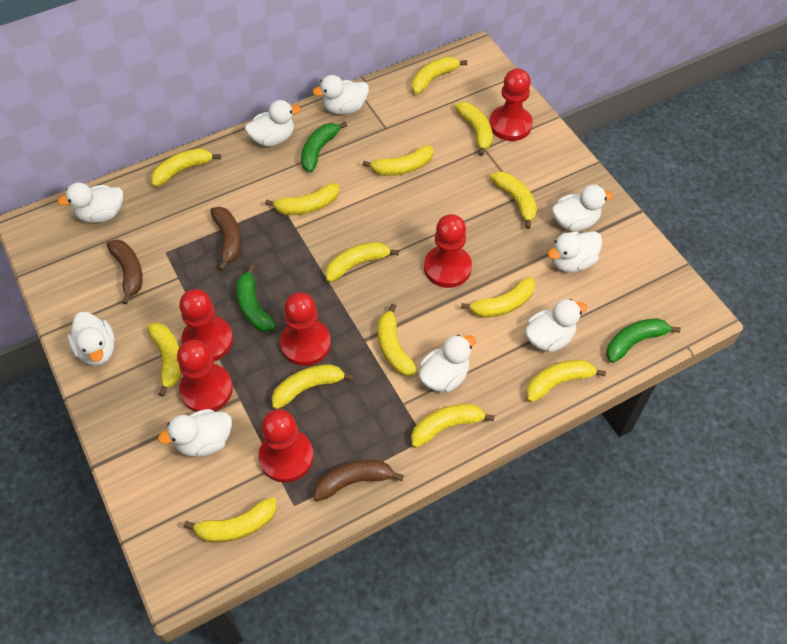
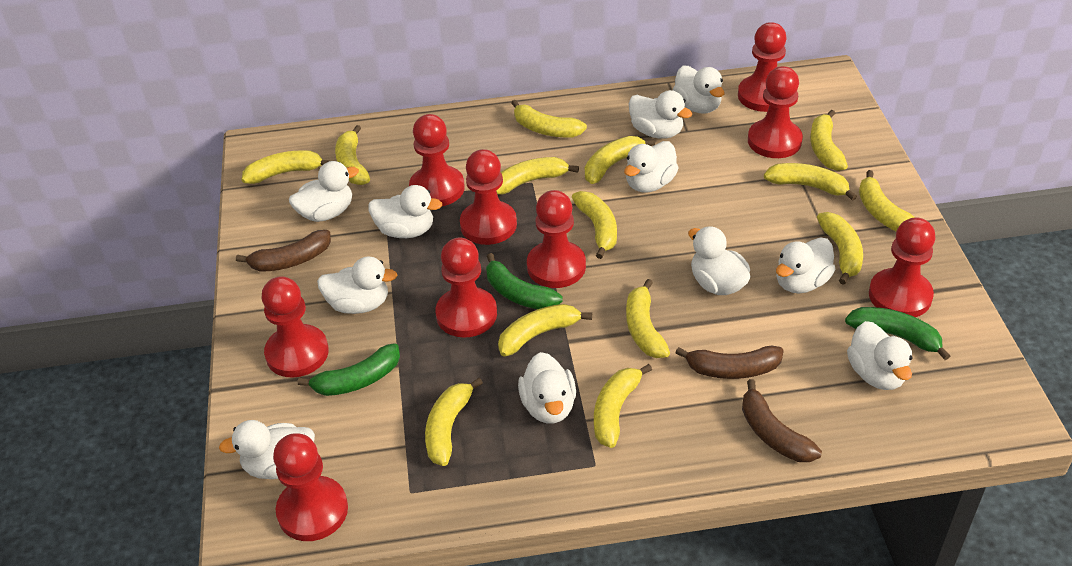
red pawn: [177,340,233,412] [179,289,233,361] [259,409,314,483] [280,292,331,366] [424,214,472,288] [489,68,533,141] = 6 -> [262,276,329,377] [273,433,348,541] [409,114,465,207] [435,238,497,338] [460,149,517,245] [527,190,586,288] [738,22,787,112] [748,66,803,158] [869,217,936,317] = 9
white duck: [58,182,123,223] [67,312,115,366] [158,409,232,457] [245,100,301,146] [312,75,369,114] [419,335,476,392] [525,299,587,352] [548,231,602,272] [552,184,614,231] = 9 -> [219,420,315,479] [289,161,359,222] [317,257,398,314] [368,185,442,238] [518,352,576,423] [624,141,679,192] [629,90,692,139] [673,66,725,114] [688,226,750,295] [776,237,835,293] [847,321,913,390] = 11

